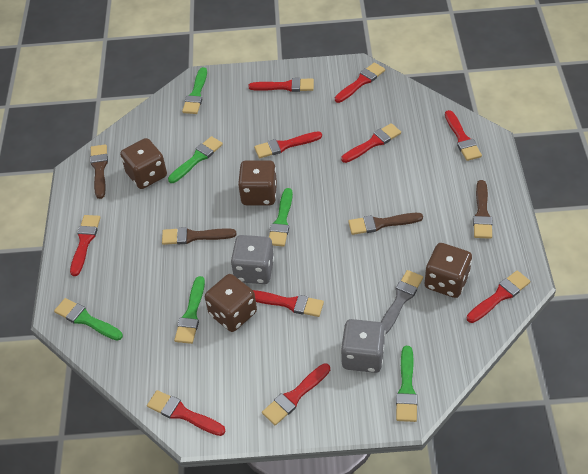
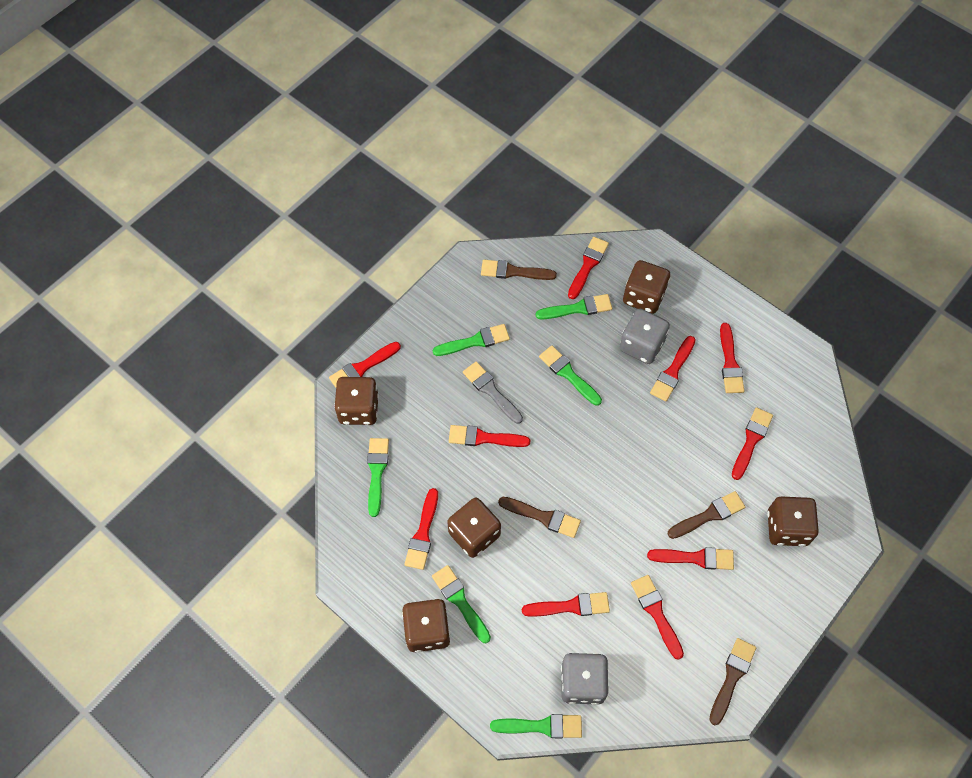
brown dice: [120,138,167,189] [205,274,257,332] [238,160,277,205] [425,243,472,298] = 4 -> [334,377,379,425] [402,599,450,652] [447,498,501,558] [623,260,670,314] [767,496,819,547] = 5

